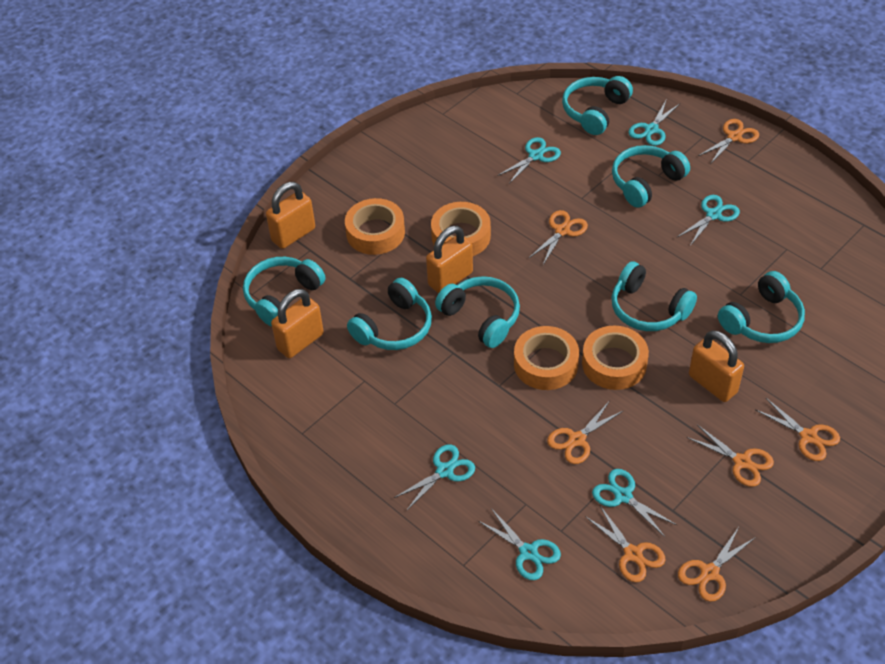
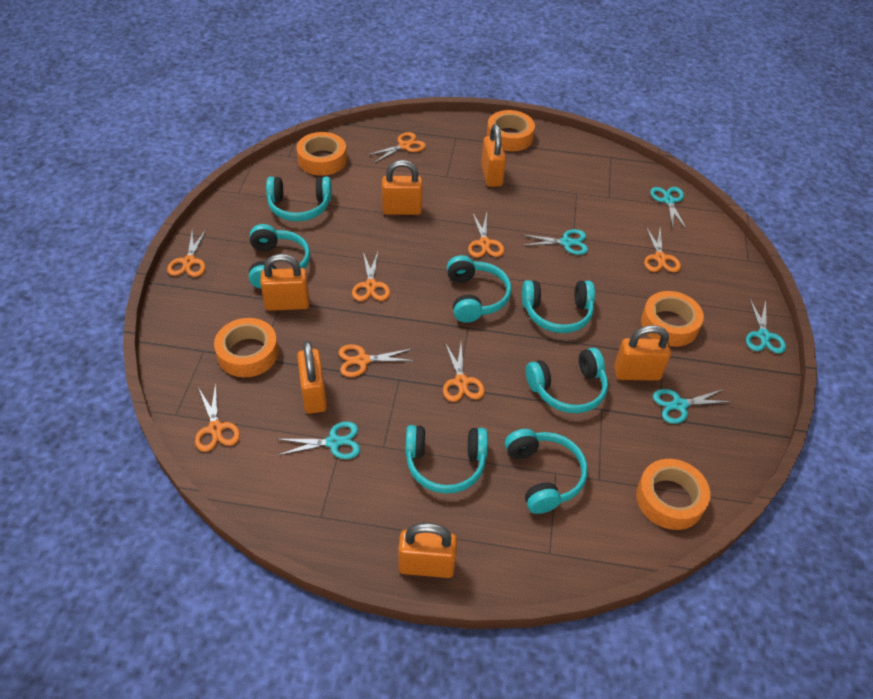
orange padlock: [266,182,315,249] [271,289,324,358] [426,226,473,293] [689,330,744,402] = 4 -> [260,254,309,311] [297,341,327,414] [382,160,423,215] [398,523,457,578] [481,124,506,187] [614,325,671,381] = 6
orange scissors: [529,210,588,265] [547,402,623,464] [585,506,666,582] [678,527,756,602] [687,425,774,487] [698,119,759,163] [756,398,840,461] = 7 -> [167,229,207,277] [195,383,240,452] [339,344,416,377] [352,252,390,301] [367,132,426,163] [443,343,485,402] [468,213,504,257] [644,227,681,272] = 8
orange tape: [345,198,405,255] [431,202,491,256] [514,326,579,390] [582,326,649,390] = 4 -> [214,318,279,377] [296,132,347,176] [487,110,535,151] [636,459,710,530] [641,291,704,347] = 5
turquoise scissors: [394,444,475,511] [477,508,561,580] [497,137,561,184] [592,469,677,537] [628,101,680,146] [677,195,740,246] = 6 -> [277,421,360,459] [521,229,588,255] [650,187,687,230] [653,389,733,424] [746,299,786,354] = 5

